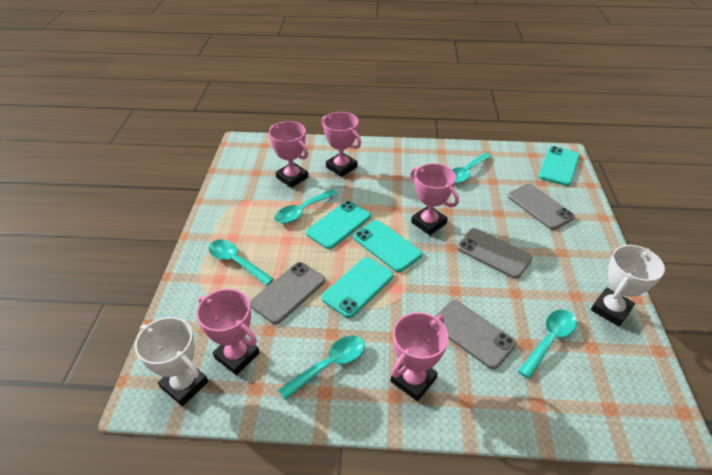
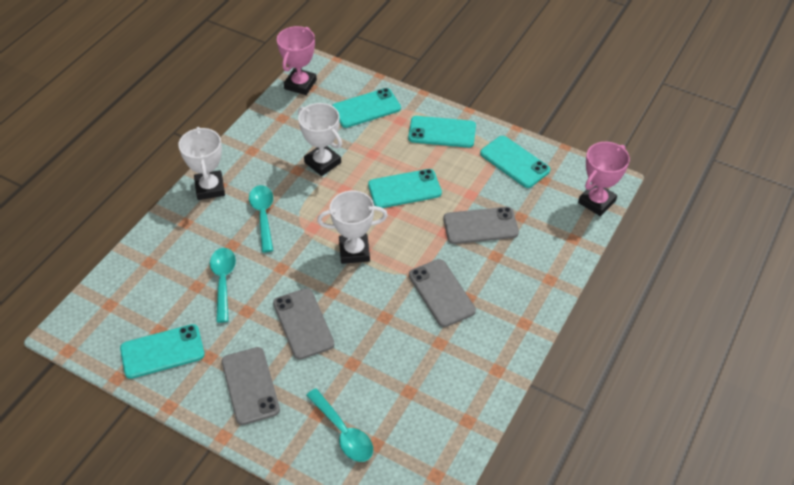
pink trophy: [196,289,260,375] [269,121,308,188] [321,112,361,177] [391,312,448,401] [410,163,459,235] = 5 -> [277,26,317,95] [578,142,630,216] = 2
turquoise phone: [306,201,371,249] [322,257,394,318] [353,220,422,272] [538,146,580,186] = 4 -> [120,324,205,379] [332,88,401,128] [368,169,442,208] [408,116,476,148] [480,136,550,188] = 5
turquoise spoon: [209,240,274,286] [274,189,338,224] [278,336,365,400] [452,152,492,184] [518,310,577,379] = 5 -> [210,248,236,323] [249,185,273,252] [306,388,373,462] = 3
white trophy: [135,317,208,406] [591,245,665,327] = 2 -> [178,127,225,200] [298,103,342,176] [317,191,388,264] = 3

